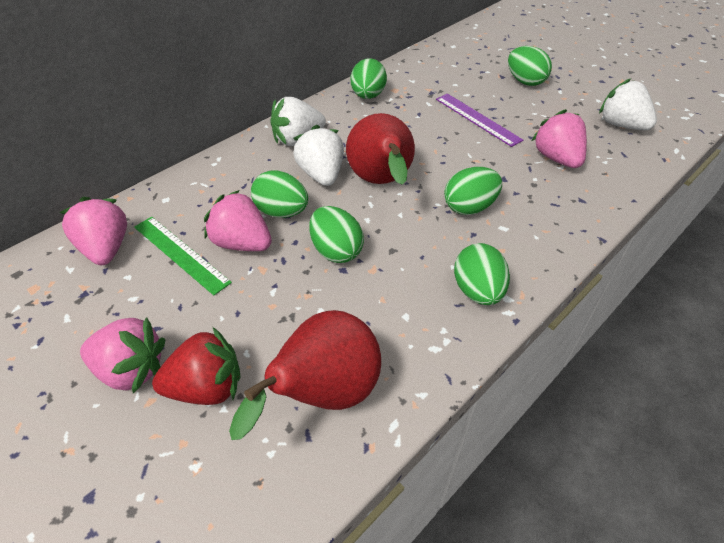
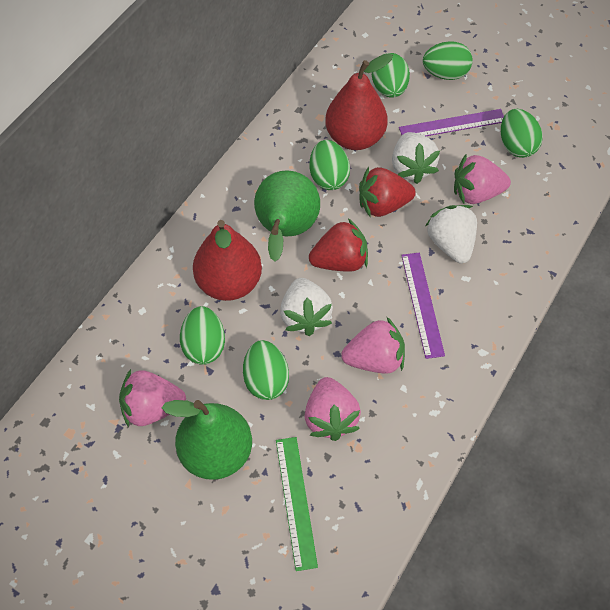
green pear: none = 0 -> [162,400,252,480] [254,170,320,261] = 2
purple ruler: [436,94,523,147] = 1 -> [399,109,504,136] [401,253,445,359] = 2
red strawberry: [152,327,240,405] = 1 -> [309,218,368,272] [359,167,416,217] = 2

